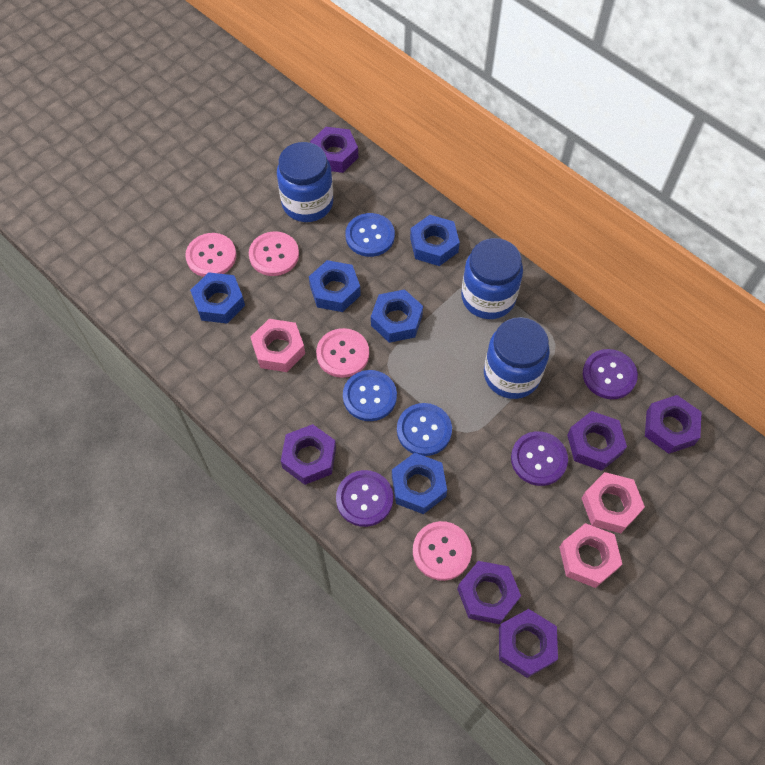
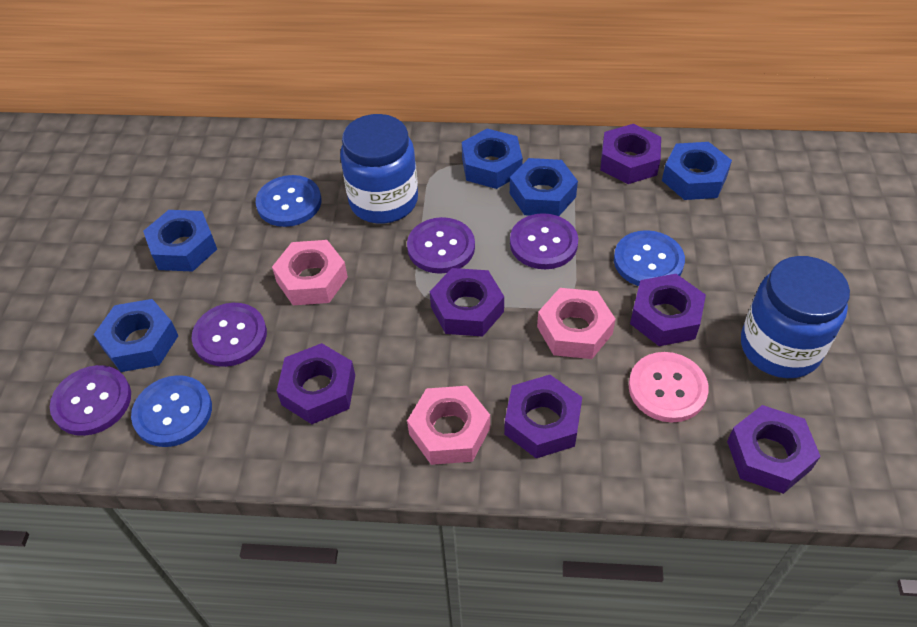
blue jar: [277,142,333,222] [461,238,523,319] [484,317,550,399] = 3 -> [340,114,418,224] [741,256,850,378] = 2
pink button: [185,233,236,277] [249,231,299,276] [316,328,369,378] [413,521,472,581] = 4 -> [629,352,709,422] = 1
purple button: [336,470,393,527] [511,431,568,486] [583,349,638,399] = 3 -> [50,365,131,436] [192,303,267,367] [407,217,475,274] [510,213,578,269] = 4

